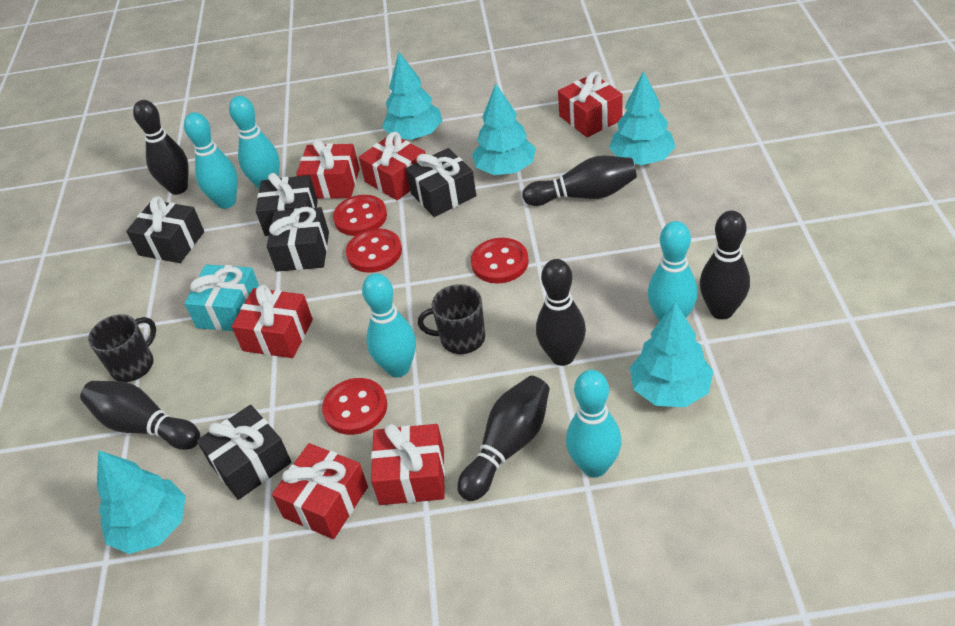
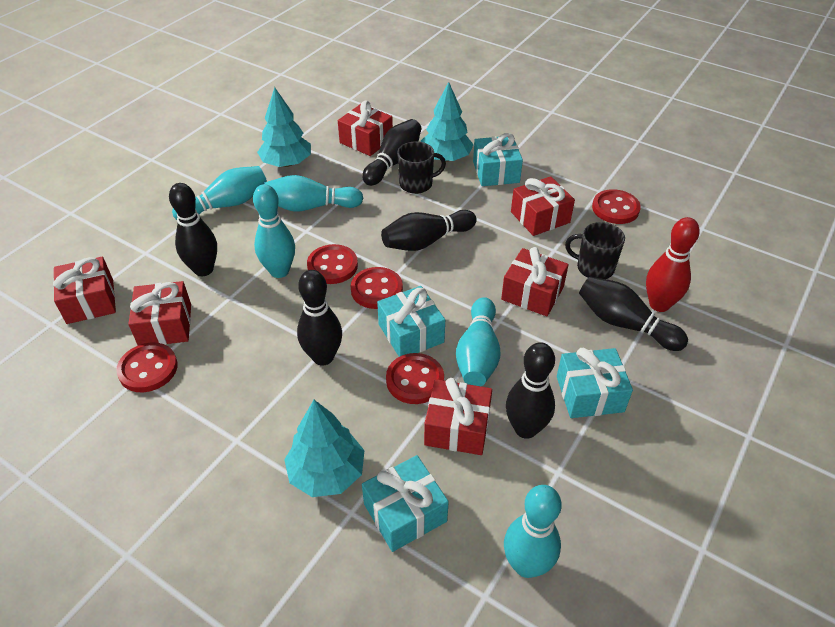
black gift: [126,196,204,263] [197,405,292,500] [256,173,318,236] [267,207,329,272] [406,148,476,217] = 5 -> none = 0
red bowling pin: none = 0 -> [646,217,700,312] = 1
red button: [322,378,387,435] [333,195,387,236] [346,228,402,273] [471,238,528,283] = 4 -> [116,343,178,392] [307,244,358,284] [351,267,403,309] [386,353,444,404] [592,189,641,224] = 5
turquoise gift: [184,265,259,331] = 1 -> [362,455,449,552] [377,286,445,357] [473,133,523,186] [557,348,633,418] = 4
turquoise tree: [97,450,186,554] [382,52,442,140] [472,84,536,175] [609,71,675,165] [630,302,713,407] = 5 -> [257,87,311,167] [284,400,365,497] [421,82,474,162] = 3

